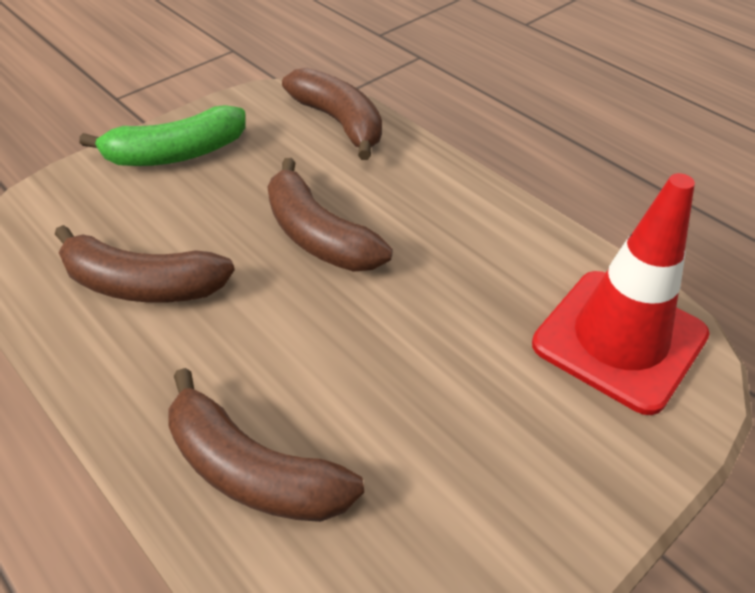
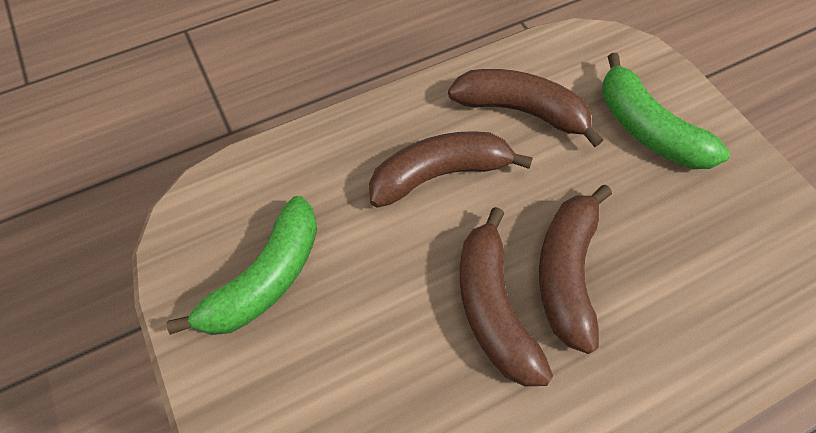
green banana: [79,105,245,166] = 1 -> [166,196,317,335] [602,53,730,169] = 2
red traffic cone: [532,173,710,415] = 1 -> none = 0

